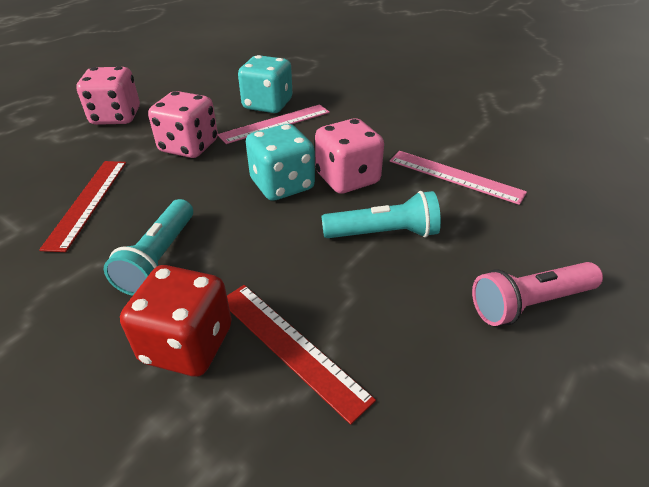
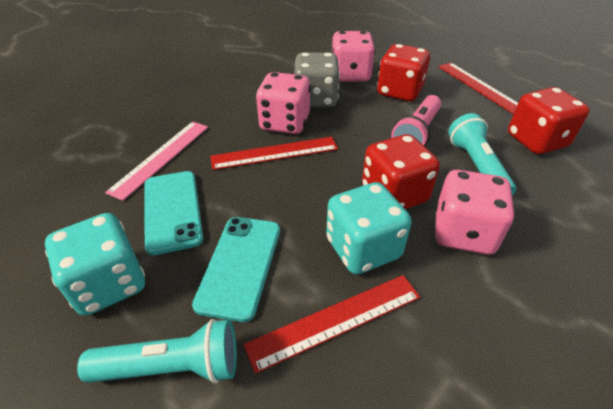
grey dice: none = 0 -> [294,53,340,108] = 1
pink ruler: [218,104,330,144] [390,151,527,205] = 2 -> [105,122,208,201] = 1
red dice: [120,265,232,377] = 1 -> [362,134,440,209] [377,44,430,102] [508,87,589,154] = 3
red ruler: [39,161,126,252] [227,285,376,425] = 2 -> [210,137,338,170] [244,275,420,374] [438,63,518,114] = 3
turquoise phone: none = 0 -> [144,171,203,255] [192,217,280,322] = 2

